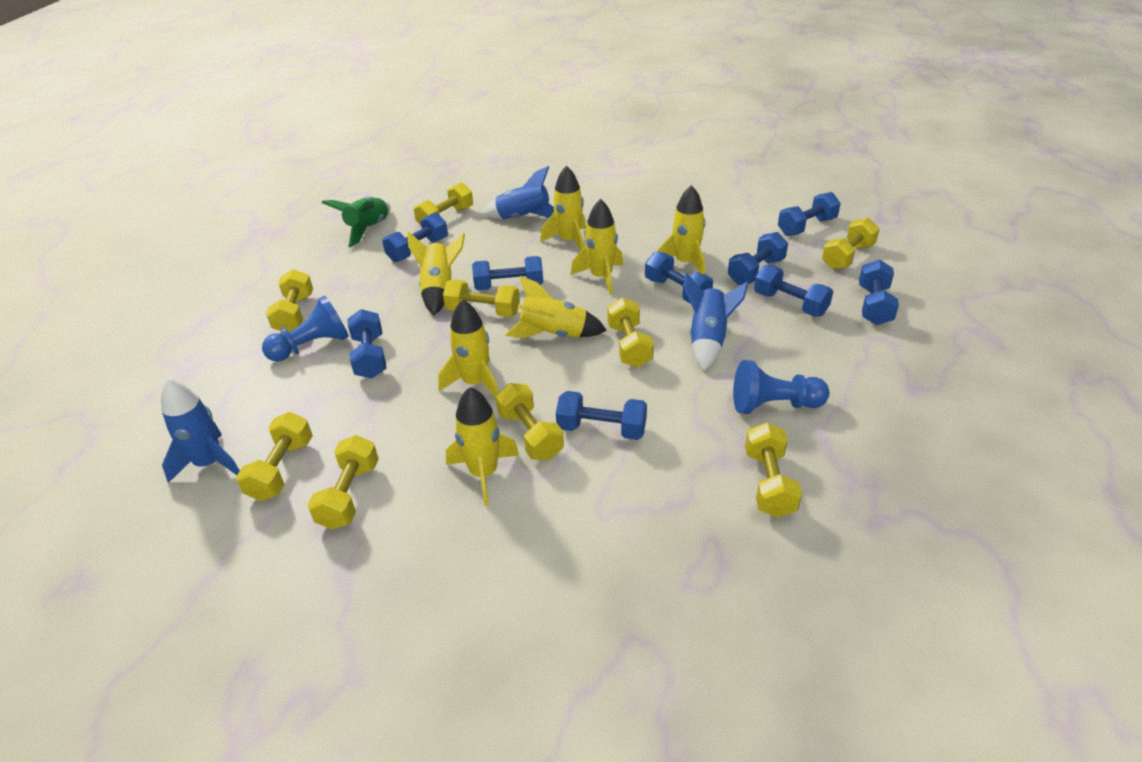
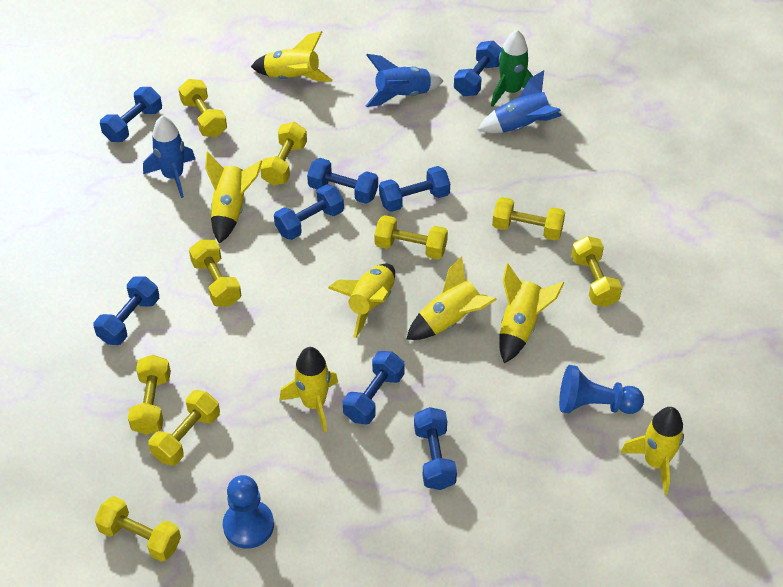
blue dumbbell: [347,309,387,379] [382,213,448,262] [472,256,543,290] [556,391,647,440] [645,251,713,304] [728,232,788,285] [754,264,833,317] [778,192,841,236] [859,259,899,325] = 9 -> [94,276,159,345] [100,87,162,142] [274,184,344,240] [307,158,378,204] [343,351,405,425] [379,166,450,212] [414,407,457,490] [454,41,502,96] = 8

